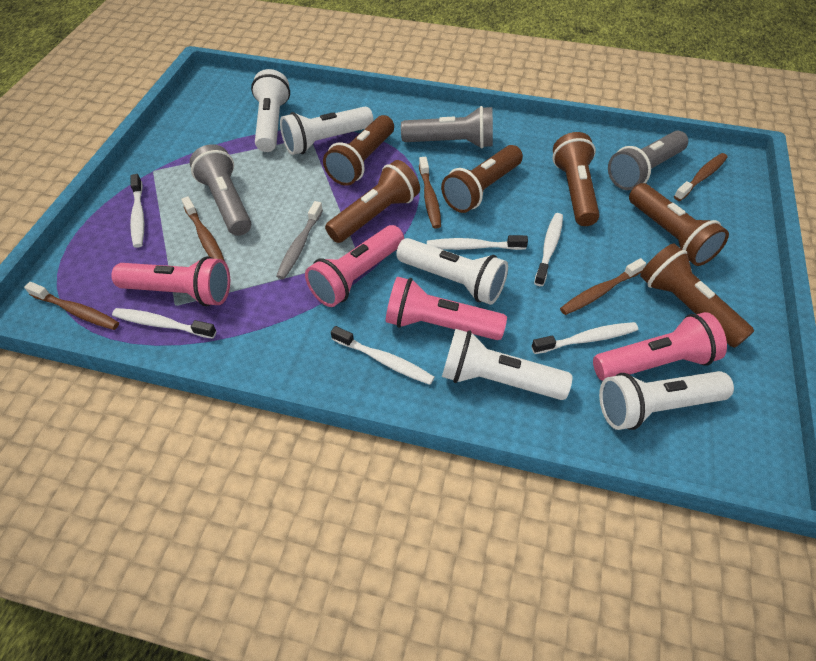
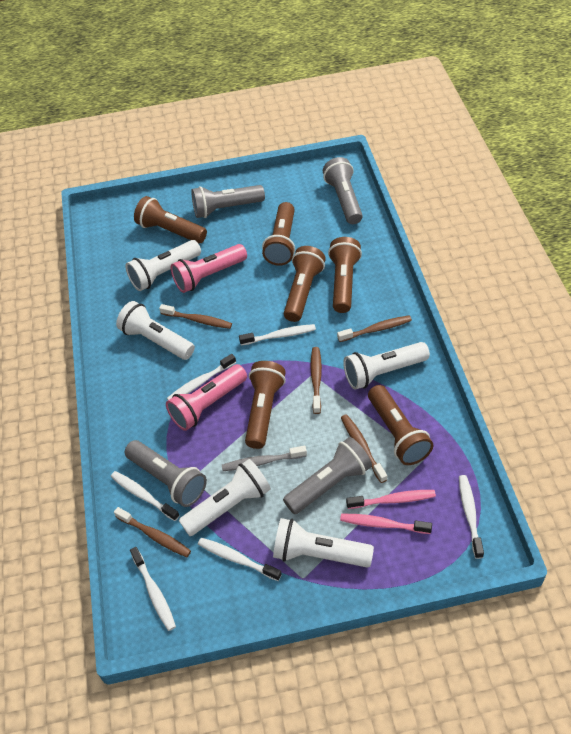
grey flashlight: [189,144,251,236] [401,106,493,148] [608,131,688,190] = 3 -> [125,440,207,507] [191,185,265,218] [283,437,372,514] [323,157,363,224] = 4
pink flashlight: [111,256,230,306] [305,225,404,307] [386,277,507,340] [593,312,727,381] = 4 -> [166,364,247,431] [171,244,247,293] = 2
pink toothbrush: none = 0 -> [340,514,432,534] [346,490,436,509] = 2

